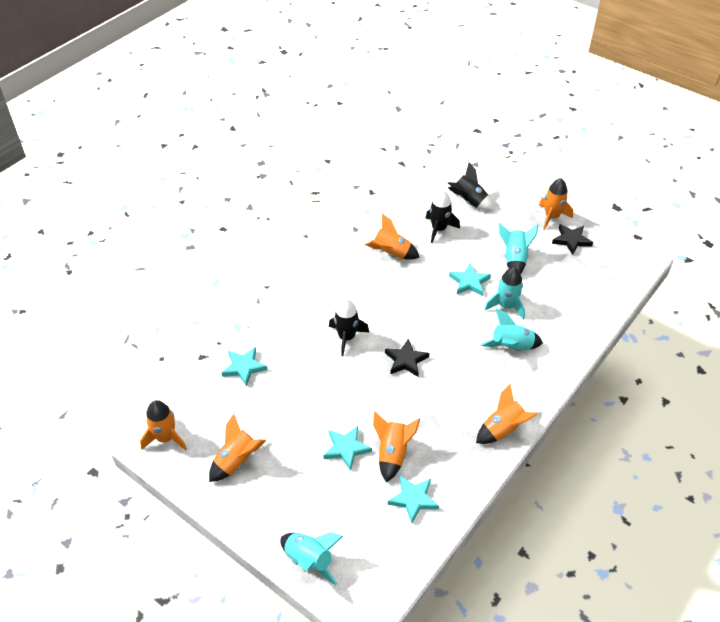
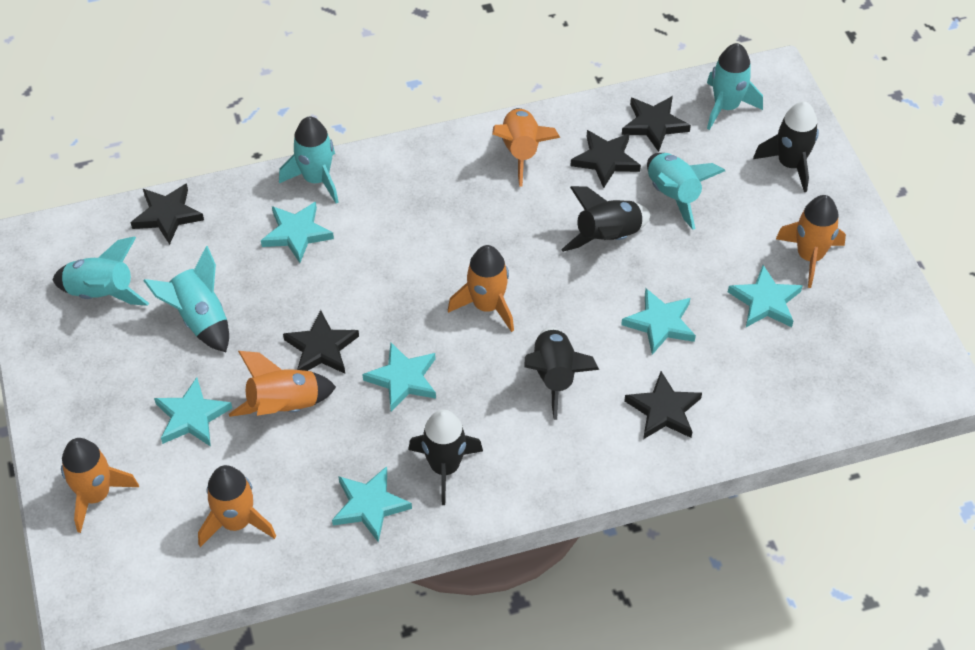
black rocket: [329,299,369,356] [426,190,460,243] [448,162,493,211] = 3 -> [408,409,483,505] [524,327,599,420] [561,186,651,252] [753,102,819,192] = 4
black star: [385,338,429,377] [552,224,593,255] = 2 -> [131,183,204,245] [283,310,359,374] [570,130,641,188] [622,96,691,152] [624,371,702,439] = 5
turquoise rocket: [280,532,343,585] [480,309,543,351] [484,267,525,320] [499,223,538,274] = 4 -> [53,237,149,306] [143,246,229,352] [279,117,338,204] [647,153,725,230] [707,43,763,130] = 5
turquoise star: [222,347,267,387] [323,426,372,471] [388,476,439,523] [449,263,491,296] = 4 -> [154,377,232,446] [261,201,334,263] [332,466,412,542] [362,342,436,411] [621,288,696,355] [728,265,803,327] = 6

